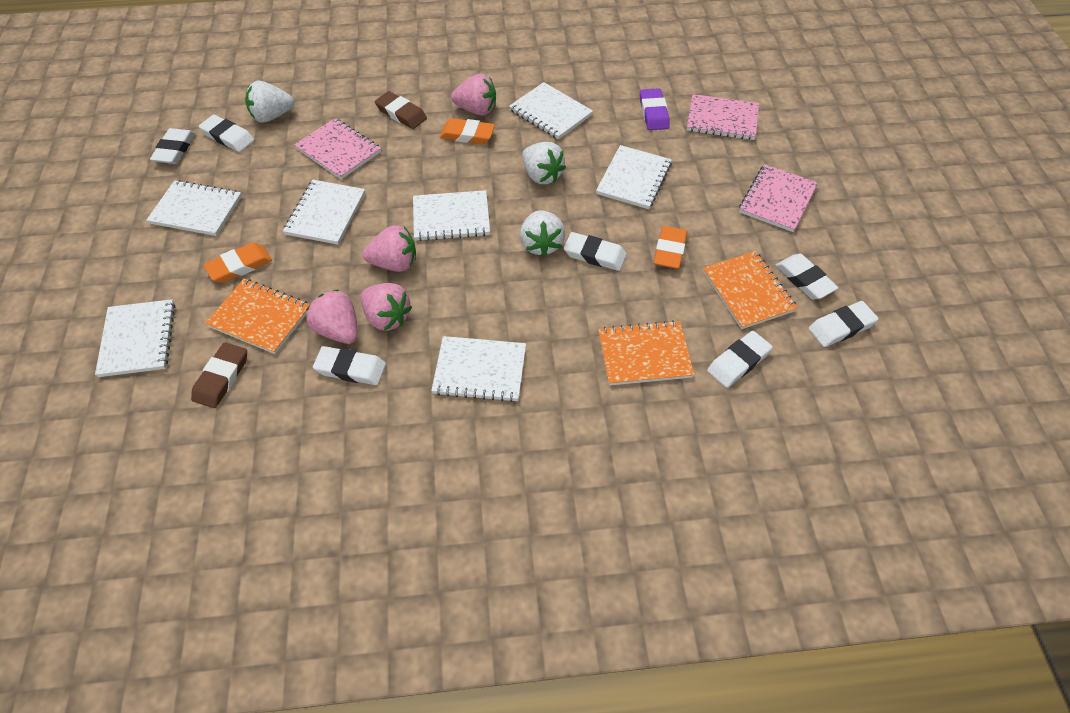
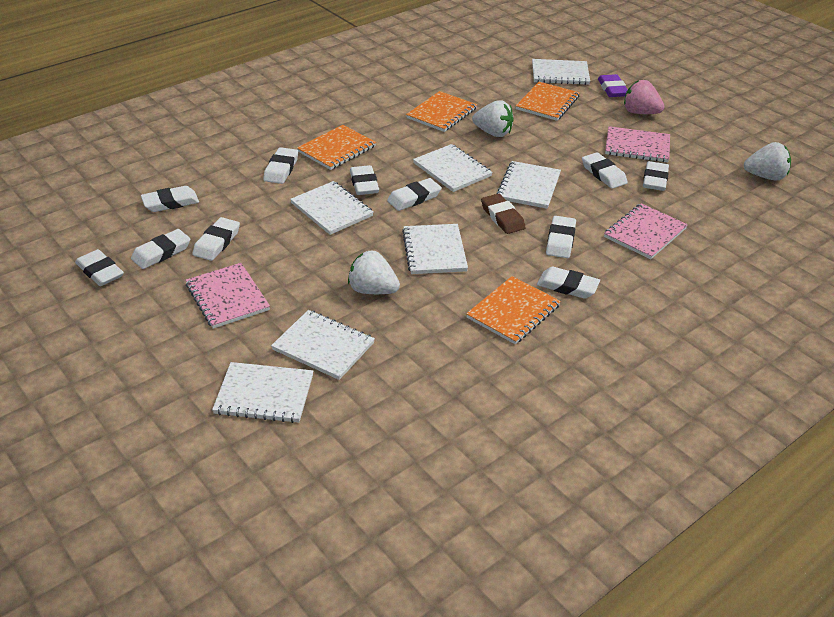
brown eraser: [191,342,247,408] [375,91,427,129] = 2 -> [481,193,526,234] = 1
orange eraser: [203,242,272,283] [439,118,495,144] [654,226,687,269] = 3 -> none = 0
orange notebook: [205,279,310,354] [598,320,694,386] [703,251,798,329] = 3 -> [297,125,376,170] [406,91,477,132] [466,276,561,344] [516,82,580,121] = 4
pink strawberry: [306,290,358,344] [360,283,412,331] [362,225,416,272] [451,74,496,115] = 4 -> [624,80,664,114] = 1
white eraser: [150,128,195,164] [199,115,254,152] [313,346,386,385] [564,232,627,271] [707,331,773,388] [776,254,839,300] [808,301,879,347] = 7 -> [75,249,124,286] [131,229,191,269] [141,186,199,212] [192,217,240,261] [263,147,298,184] [350,165,379,195] [387,178,442,211] [537,266,600,299] [546,216,576,258] [582,152,628,189] [643,161,669,191] = 11

